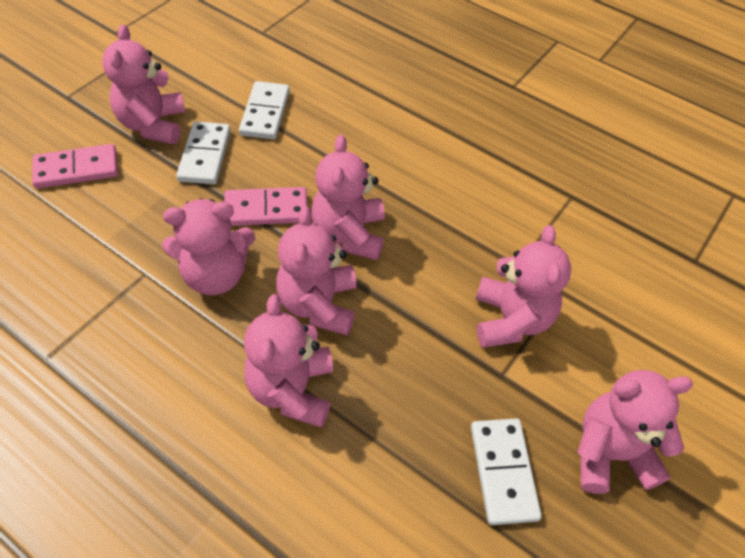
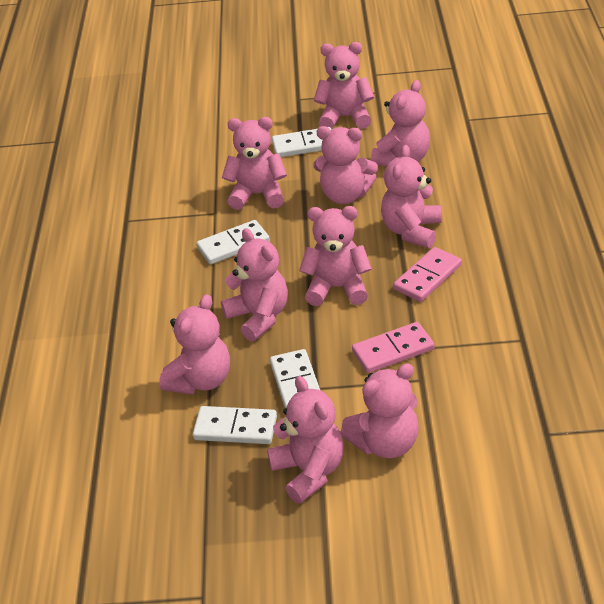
pink teddy bear: [102,24,185,144] [162,198,255,295] [244,294,333,428] [276,206,356,335] [311,135,385,260] [475,225,571,348] [577,370,693,494] = 7 -> [159,294,230,394] [221,228,288,341] [222,117,287,210] [267,376,344,504] [299,206,372,306] [313,126,378,204] [314,42,374,129] [341,363,419,458] [371,80,430,166] [381,145,442,248] = 10
white domino: [176,121,231,184] [239,81,290,139] [471,418,542,525] = 3 -> [193,406,277,444] [196,220,270,264] [270,349,321,408] [272,127,331,157] = 4

